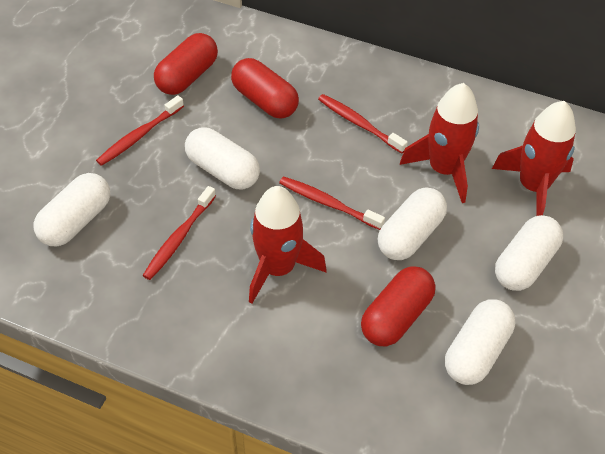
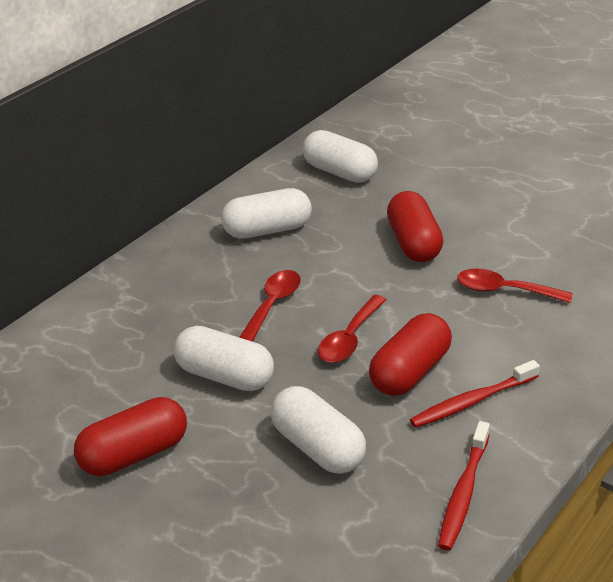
red rocket: [249,186,327,304] [400,83,479,203] [492,101,576,216] = 3 -> none = 0
red spoon: none = 0 -> [239,270,301,342] [318,295,387,363] [457,269,573,303] = 3
red toothbrush: [96,95,184,166] [142,186,216,280] [279,176,385,230] [318,94,408,153] = 4 -> [410,360,540,428] [438,421,490,551] = 2
white capsule: [33,173,110,246] [185,127,260,189] [378,187,447,260] [445,299,515,385] [495,215,563,291] = 5 -> [173,326,274,391] [221,188,312,239] [270,386,366,474] [303,130,378,183] = 4

